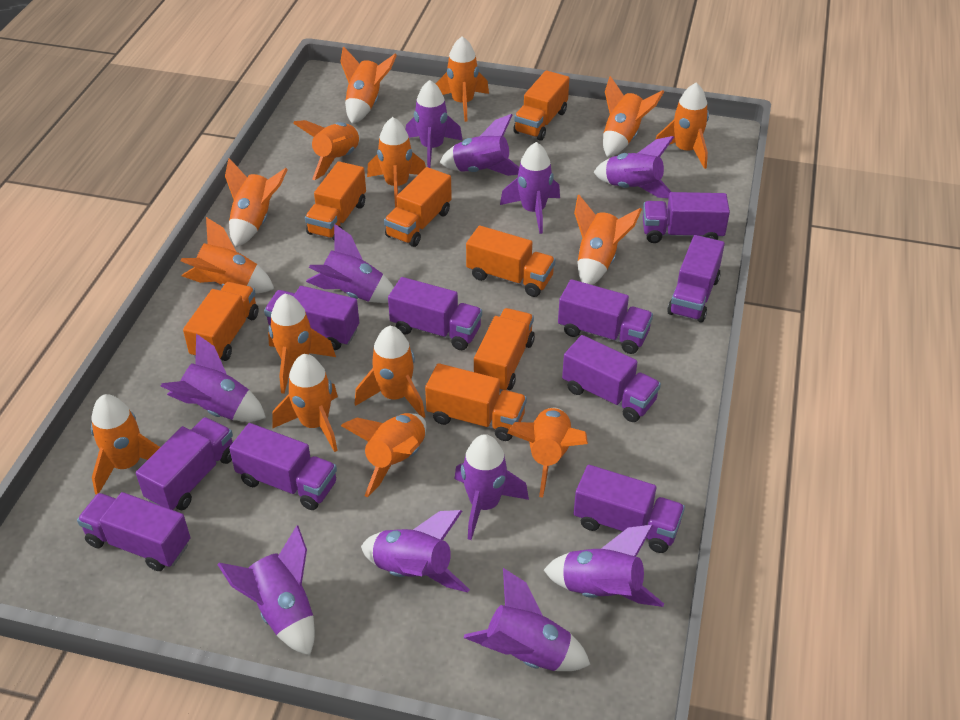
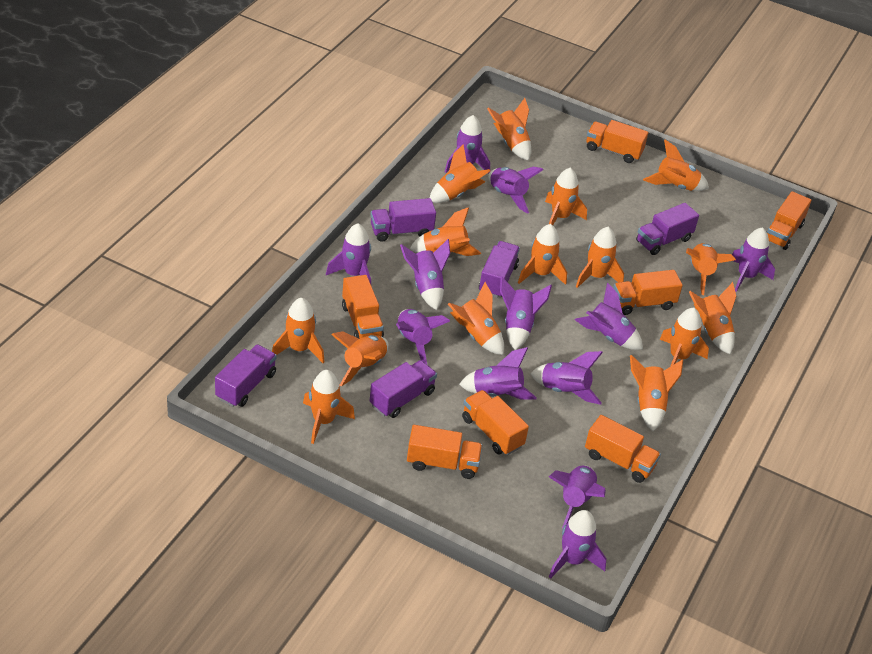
purple rocket: [161,334,266,422] [217,526,315,656] [306,224,394,303] [361,510,470,593] [406,80,463,168] [439,114,519,176] [454,434,529,540] [464,568,591,671] [500,142,560,234] [544,525,664,607] [594,136,674,198] = 11 -> [326,223,371,284] [396,309,450,364] [400,239,450,310] [445,115,490,174] [459,347,537,399] [488,167,544,214] [500,277,552,350] [530,351,603,405] [549,465,606,528] [549,510,606,579] [575,283,643,350] [732,227,775,292] = 12
purple truck: [77,492,190,571] [136,417,233,510] [229,423,337,510] [264,286,359,350] [388,277,482,350] [558,279,653,354] [562,335,661,422] [574,465,685,553] [643,192,730,243] [667,235,725,323] = 10 -> [215,345,277,407] [369,360,437,418] [370,198,436,242] [479,241,520,298] [636,203,699,255] = 5

